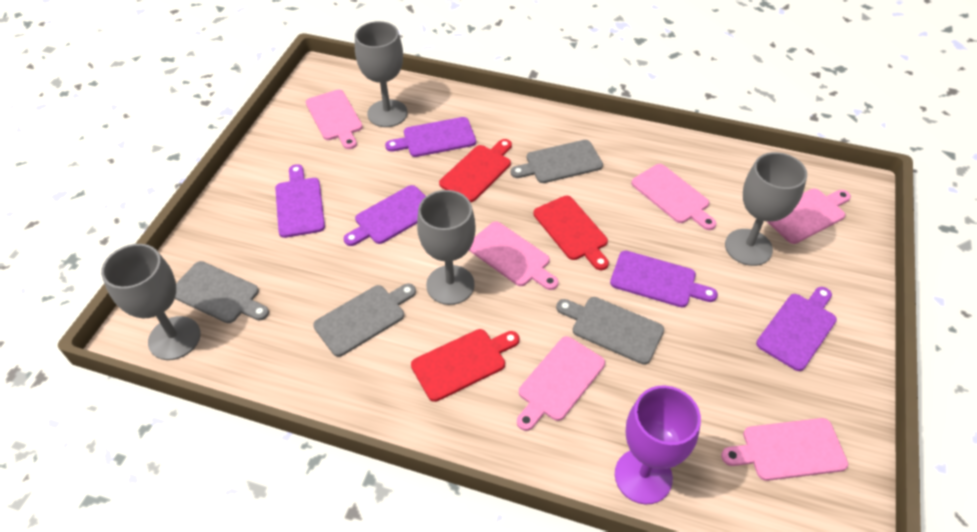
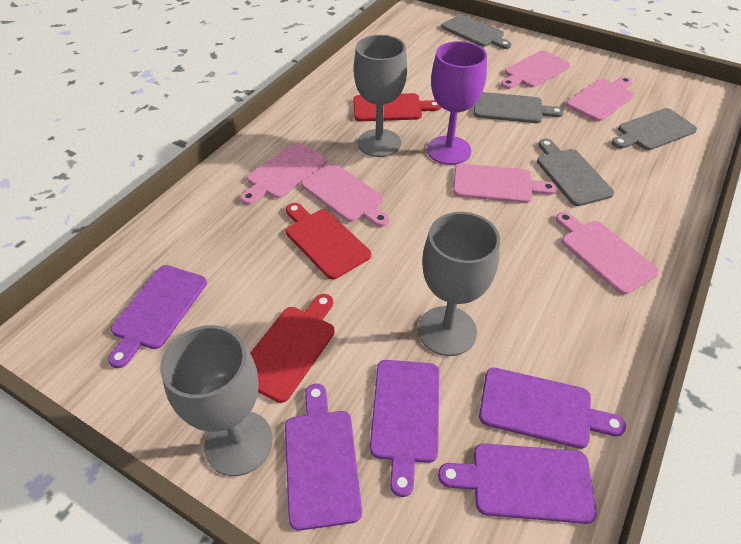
grey goblet: [101,244,201,360] [355,21,408,127] [417,190,476,305] [725,152,807,266] = 4 -> [160,325,273,476] [354,35,407,157] [418,212,500,356] = 3

